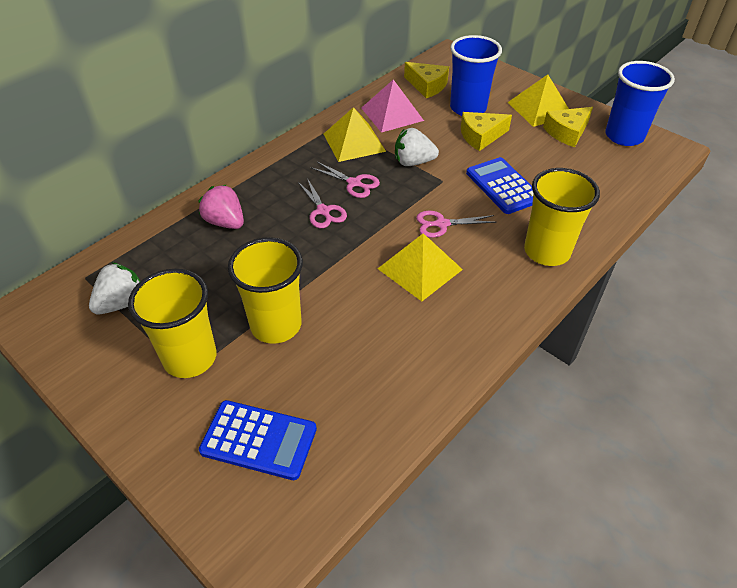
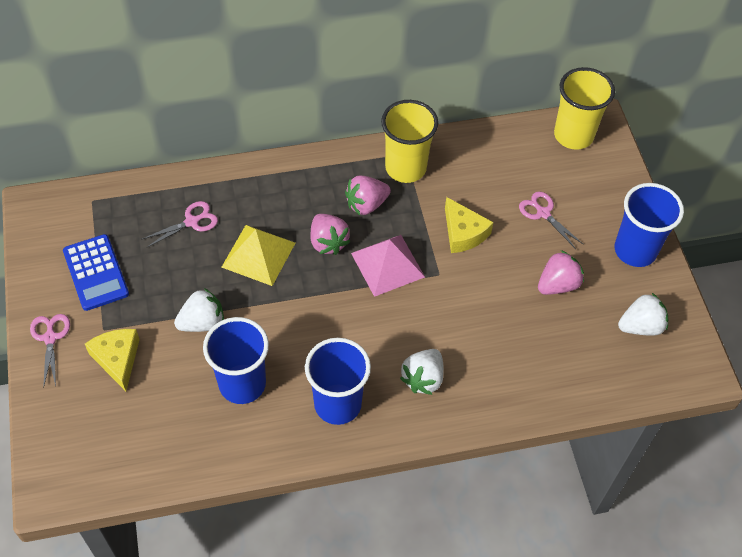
blue calculator: [199,400,317,480] [466,157,534,214] = 2 -> [63,234,129,311] = 1
blue cup: [450,35,502,116] [605,61,675,146] = 2 -> [203,317,269,404] [305,338,371,425] [615,183,684,267] = 3
pink strawberry: [198,184,244,229] = 1 -> [311,214,350,255] [345,175,391,215] [538,250,584,295] = 3
white strawberry: [89,262,140,314] [395,128,439,166] = 2 -> [174,288,224,332] [400,349,444,395] [618,293,668,336] = 3
yellow cheese: [404,62,449,98] [461,112,512,151] [543,107,593,147] = 3 -> [85,329,140,391] [445,197,494,253] = 2
yellow cup: [128,269,217,378] [228,237,303,344] [524,168,600,266] = 3 -> [381,100,438,183] [554,67,615,150] = 2
yellow pyramid: [324,107,386,162] [378,233,463,301] [507,74,569,127] = 3 -> [222,225,295,286] = 1

